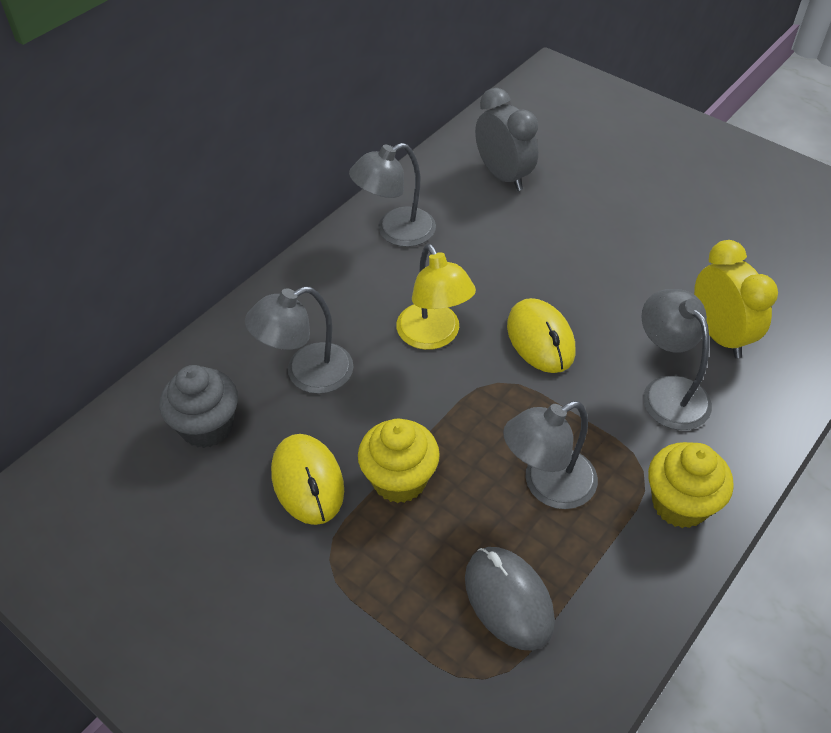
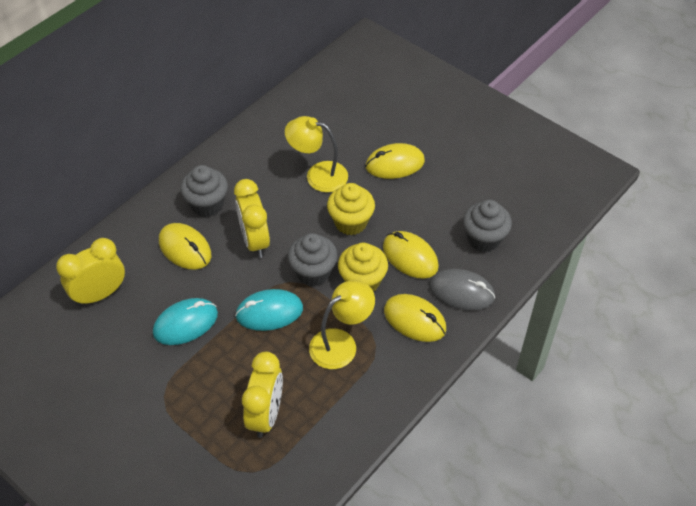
grey clock: [475,88,538,191] = 1 -> none = 0
grey cupcake: [159,365,238,448] = 1 -> [180,165,228,217] [288,233,338,286] [463,200,512,252] = 3
grey lamp: [245,286,353,394] [349,143,436,247] [503,401,598,509] [641,289,712,430] = 4 -> none = 0
turquoise mouse: none = 0 -> [153,298,218,345] [235,289,303,331] = 2
yellow clock: [694,240,778,358] = 1 -> [56,238,125,306] [234,179,270,258] [242,351,283,438] = 3
yellow lamp: [396,244,476,350] = 1 -> [285,116,348,192] [309,280,375,369] = 2
yellow mouse: [271,434,344,525] [507,298,575,373] = 2 -> [159,223,211,270] [366,143,425,179] [383,231,439,279] [384,294,446,342] = 4

